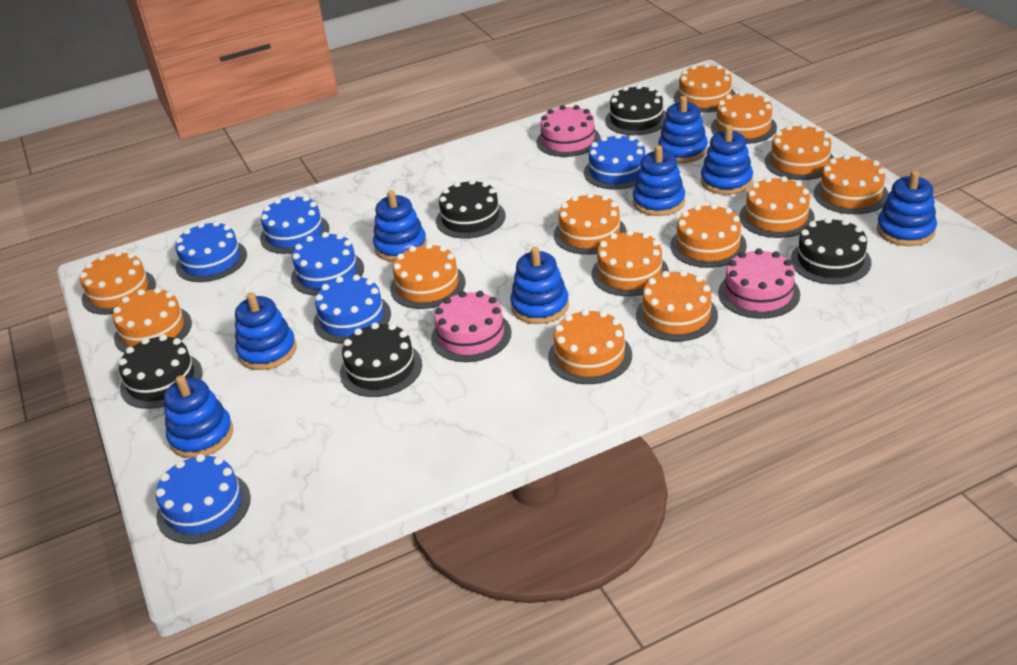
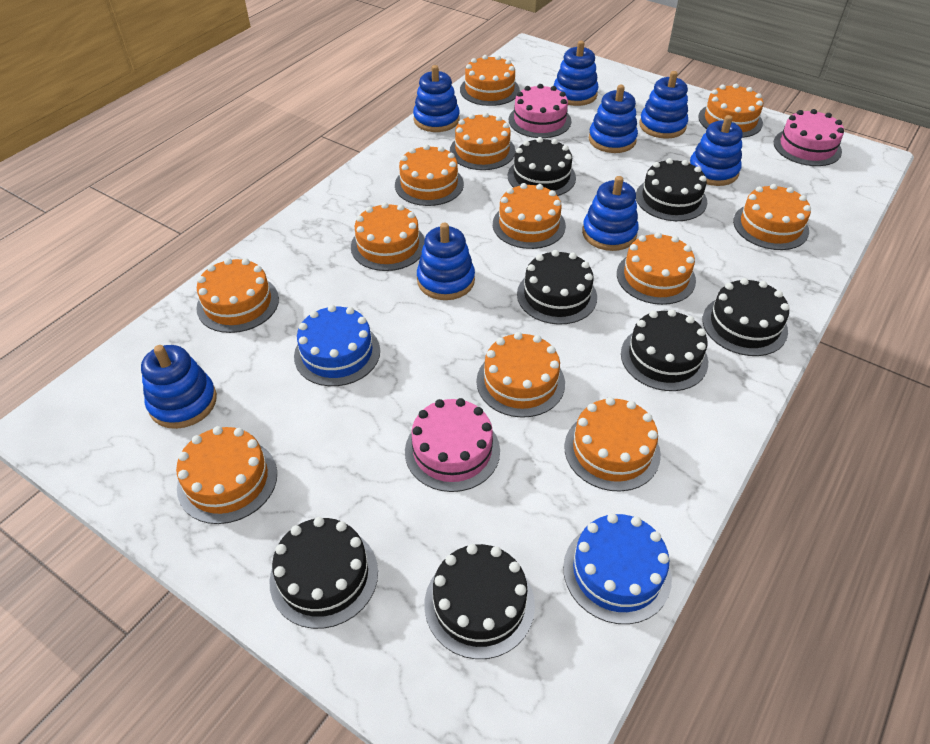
black cake: [119,334,202,409] [340,323,422,397] [436,179,506,239] [605,84,666,135] [791,217,871,285] = 5 -> [269,517,378,629] [424,544,535,659] [508,137,576,196] [517,250,597,325] [621,309,708,391] [636,158,707,221] [702,278,790,356] = 7
blue cake: [156,454,251,544] [175,221,247,282] [260,195,329,254] [291,232,364,296] [313,275,391,343] [584,134,645,190] = 6 -> [294,305,380,386] [563,513,672,624] = 2
orange cake: [80,251,156,315] [113,287,192,353] [390,243,465,309] [548,309,632,384] [554,193,627,255] [592,230,669,297] [636,270,718,341] [670,203,747,268] [674,63,736,113] [711,91,777,144] [739,176,815,238] [765,124,835,180] [814,154,889,214] = 13 -> [176,426,277,524] [196,258,279,333] [351,202,425,271] [395,144,464,206] [450,112,515,170] [460,55,520,106] [476,332,565,418] [493,183,566,249] [564,397,661,491] [617,232,696,305] [698,84,763,138] [733,184,811,250] = 12

